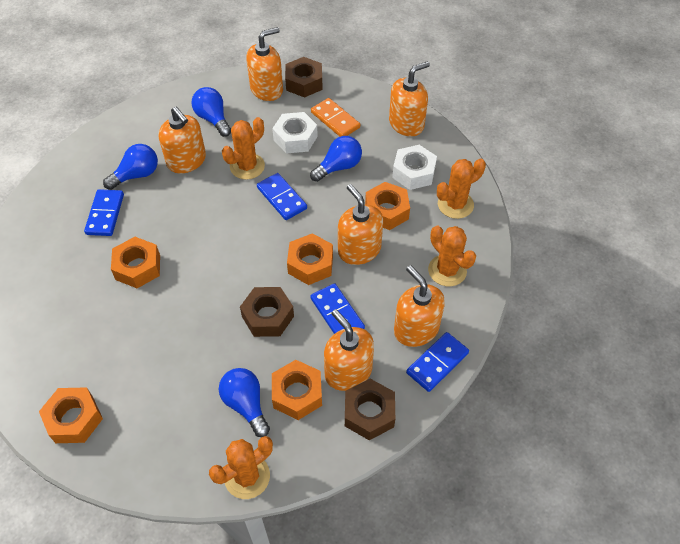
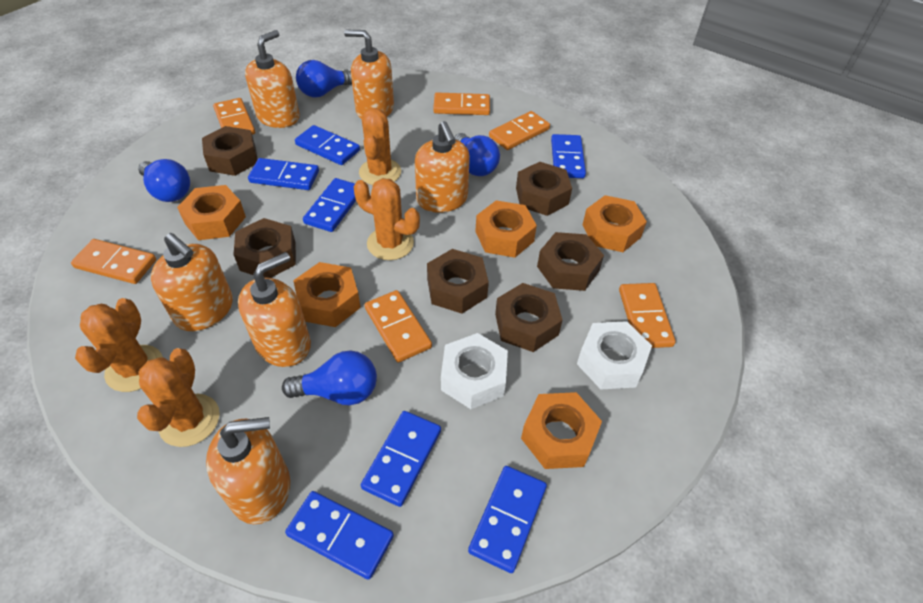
blue domino: [84,189,124,236] [257,173,307,220] [311,283,365,334] [406,332,469,392] = 4 -> [248,158,319,190] [285,491,394,580] [295,125,360,165] [303,178,356,232] [361,411,441,507] [468,466,547,573] [551,134,586,178] = 7
brown nut: [240,287,294,337] [285,57,323,98] [345,379,395,440] = 3 -> [202,126,258,176] [233,218,296,278] [427,249,489,314] [495,283,563,352] [516,162,572,216] [537,232,604,291] = 6
orange domino: [311,98,360,137] = 1 -> [71,239,156,284] [213,98,255,135] [365,290,432,363] [433,92,490,115] [489,111,550,150] [619,283,676,348] = 6

